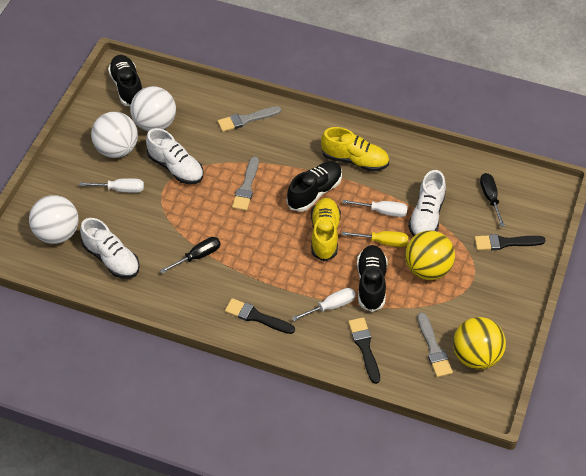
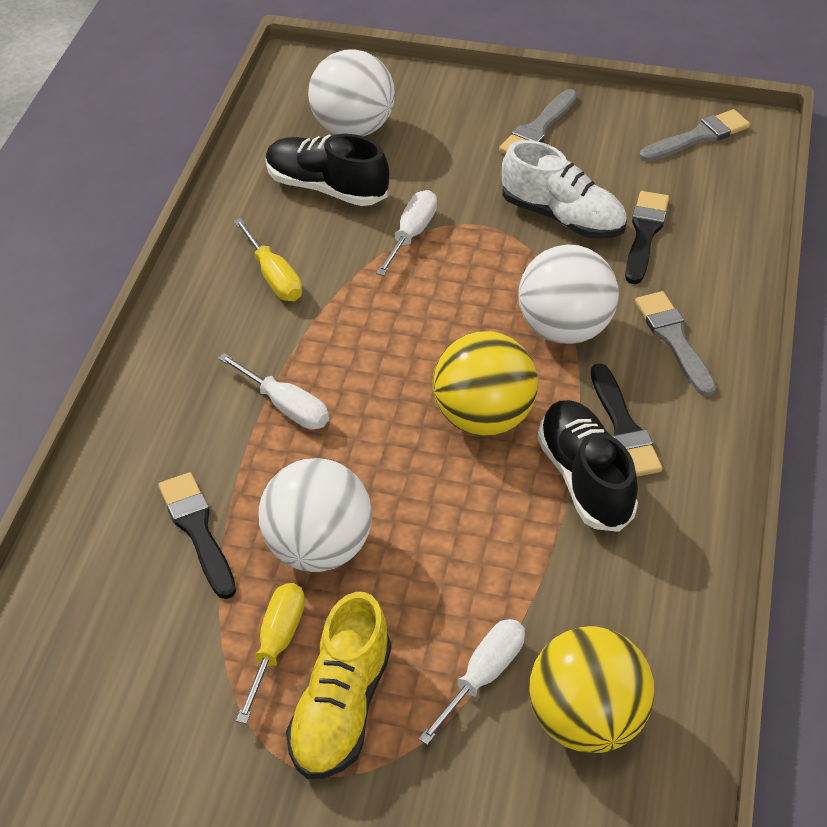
black screwdriver: [160,237,221,274] [480,173,505,227] = 2 -> none = 0
black shoe: [108,55,142,106] [287,161,342,212] [357,245,387,312] = 3 -> [265,134,389,206] [537,400,638,532] = 2
white shoe: [80,218,140,278] [146,128,203,184] [408,170,446,237] = 3 -> [502,140,627,239] = 1
yellow screwdriver: [342,231,408,247] = 1 -> [234,218,302,301] [236,583,305,724] = 2
yellow shoe: [311,198,341,261] [321,127,389,172] = 2 -> [286,592,391,779] = 1

